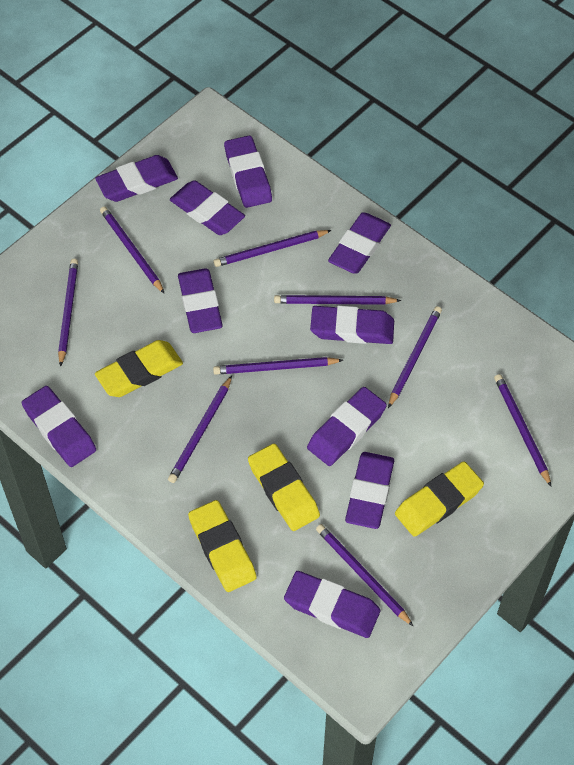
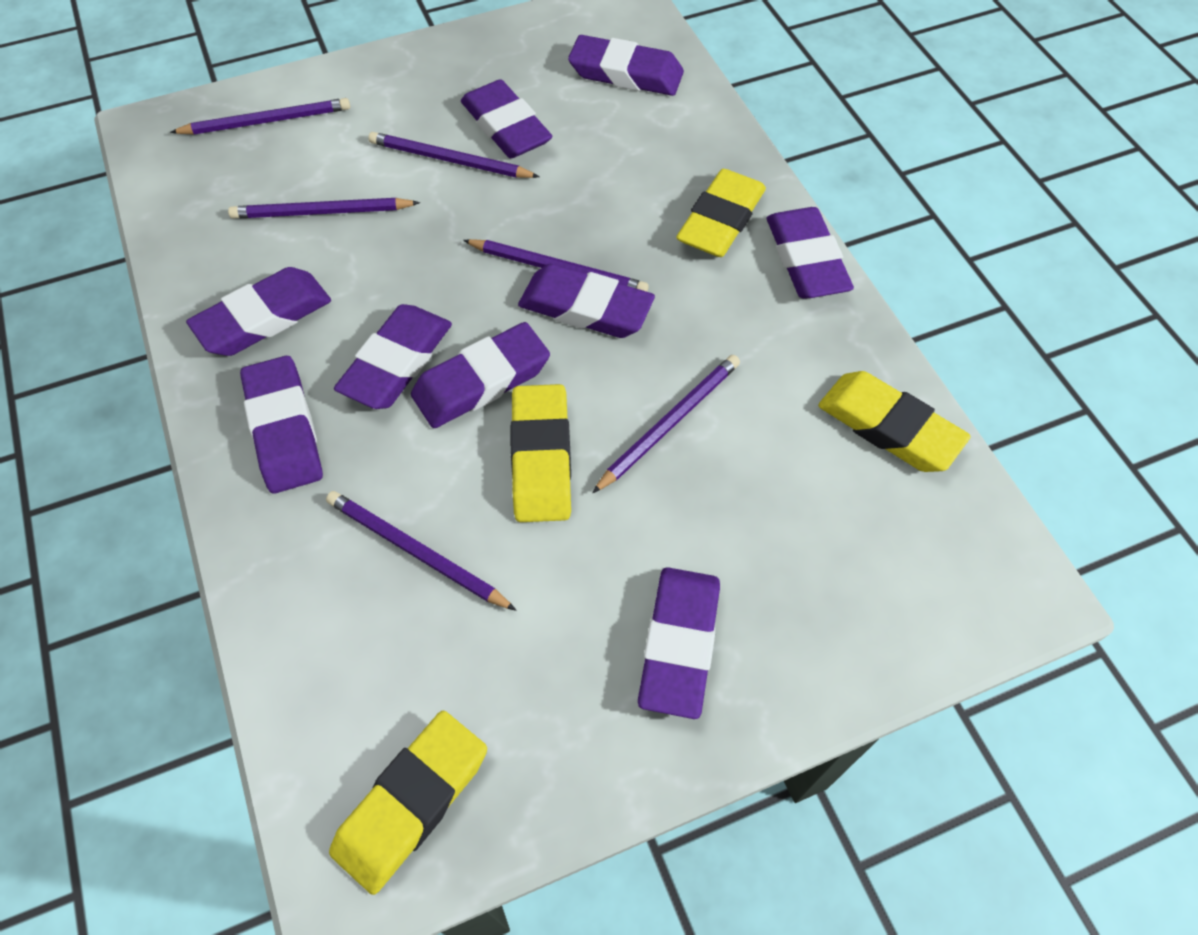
purple eraser: [22,386,96,467] [95,155,178,202] [170,180,245,235] [178,268,223,333] [224,136,272,208] [284,571,380,638] [307,387,387,466] [310,306,394,344] [328,212,391,273] [345,452,394,529] = 10 -> [186,267,331,356] [240,356,323,494] [334,304,452,409] [411,322,550,428] [461,79,552,158] [518,264,655,338] [568,35,684,96] [638,567,720,719] [767,207,854,299] = 9
purple pencil: [58,259,78,367] [100,206,165,294] [168,376,232,483] [213,357,343,375] [214,230,332,267] [274,295,401,305] [316,524,413,626] [388,306,442,408] [494,374,551,486] = 9 -> [170,98,350,134] [228,198,420,219] [326,491,516,611] [368,132,540,178] [463,239,649,292] [592,355,740,493] = 6

